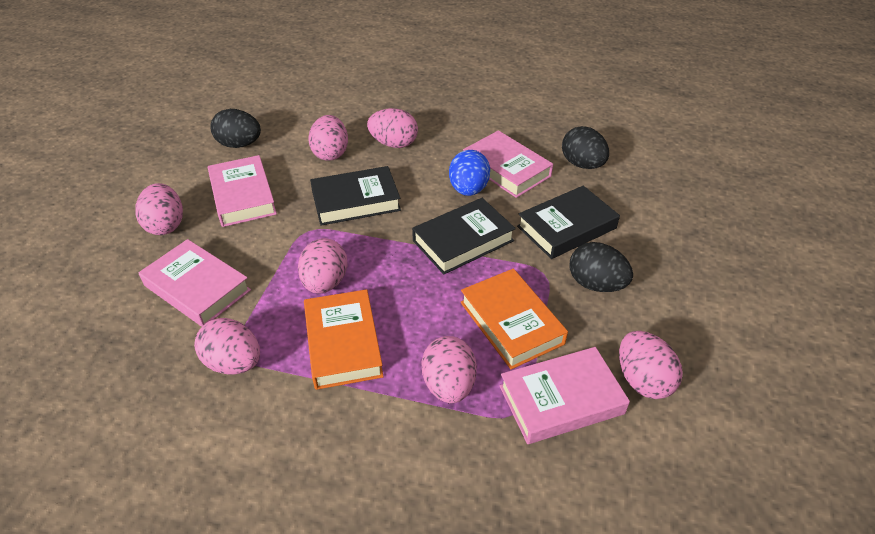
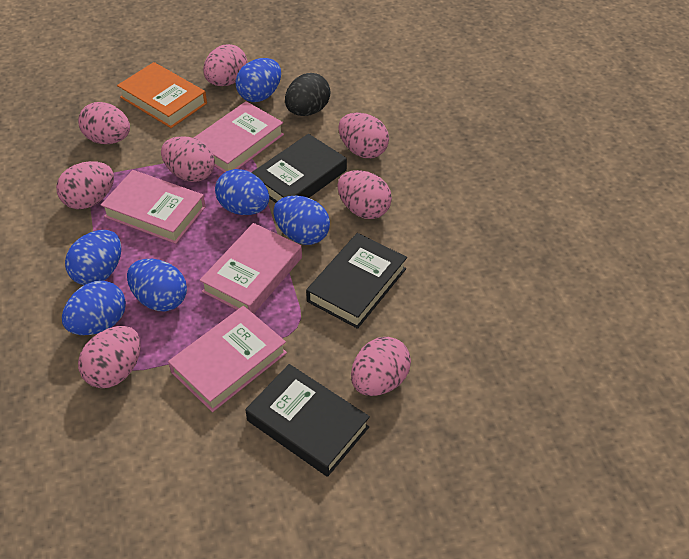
black egg: [210,109,261,148] [562,126,609,169] [570,242,633,292] = 3 -> [285,73,331,116] = 1
blue egg: [449,150,490,196] = 1 -> [62,281,126,335] [65,230,121,285] [127,259,187,311] [215,169,269,215] [236,58,281,102] [273,196,330,245] = 6
orange book: [304,289,384,390] [461,269,568,369] = 2 -> [117,62,207,128] = 1
pink egg: [135,183,183,235] [194,318,260,375] [298,238,347,294] [308,115,348,161] [367,108,418,148] [422,336,477,403] [619,331,683,399] = 7 -> [56,161,114,209] [78,102,130,144] [78,326,141,388] [161,136,215,182] [203,44,248,86] [337,170,392,219] [338,113,389,158] [351,337,411,396] = 8

